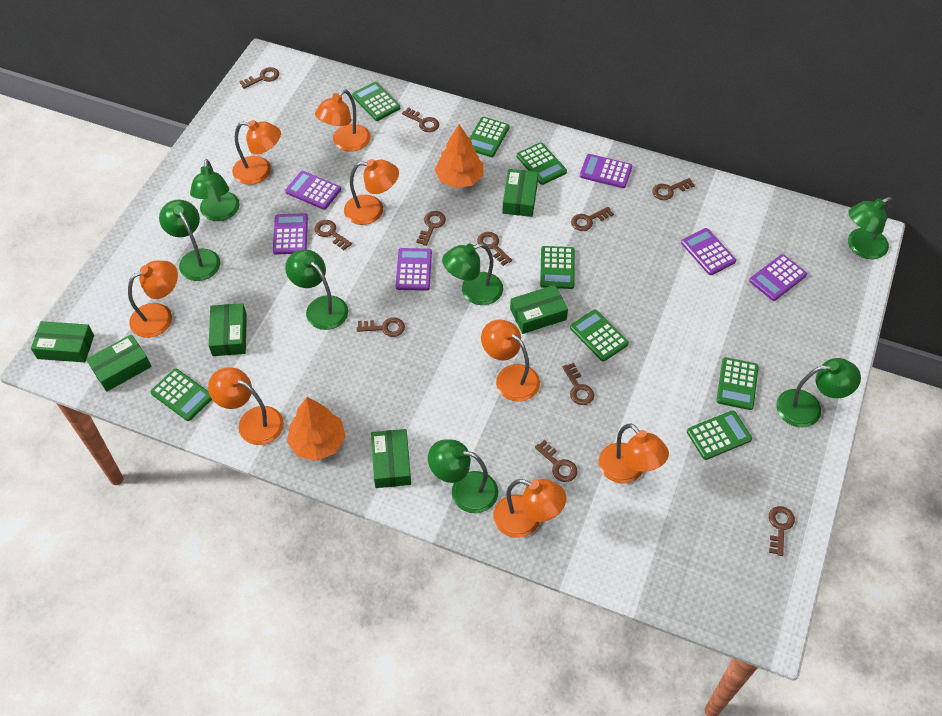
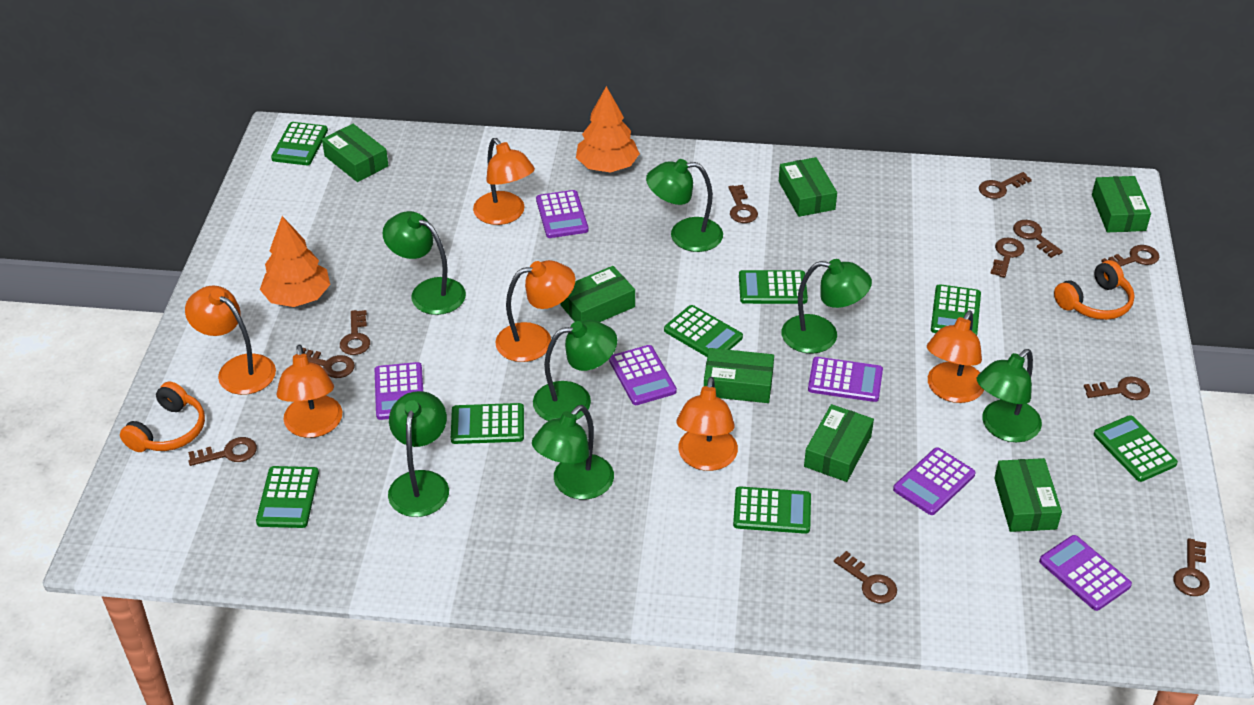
green box: [31,321,94,362] [86,334,151,392] [209,303,247,356] [371,429,411,488] [502,169,538,217] [510,285,568,334] = 6 -> [322,124,389,182] [560,266,635,322] [704,348,774,403] [779,157,837,217] [804,404,874,482] [994,458,1062,532] [1092,176,1151,233] = 7
orange headphones: none = 0 -> [120,382,205,452] [1054,260,1135,320] = 2
orange lamp: [128,261,178,338] [208,367,284,445] [232,120,281,185] [315,89,370,152] [344,159,399,225] [481,319,540,402] [493,479,567,538] [599,424,669,483] = 8 -> [185,286,276,395] [276,345,342,438] [473,138,535,225] [495,260,575,362] [677,377,738,471] [927,311,984,403] = 6

